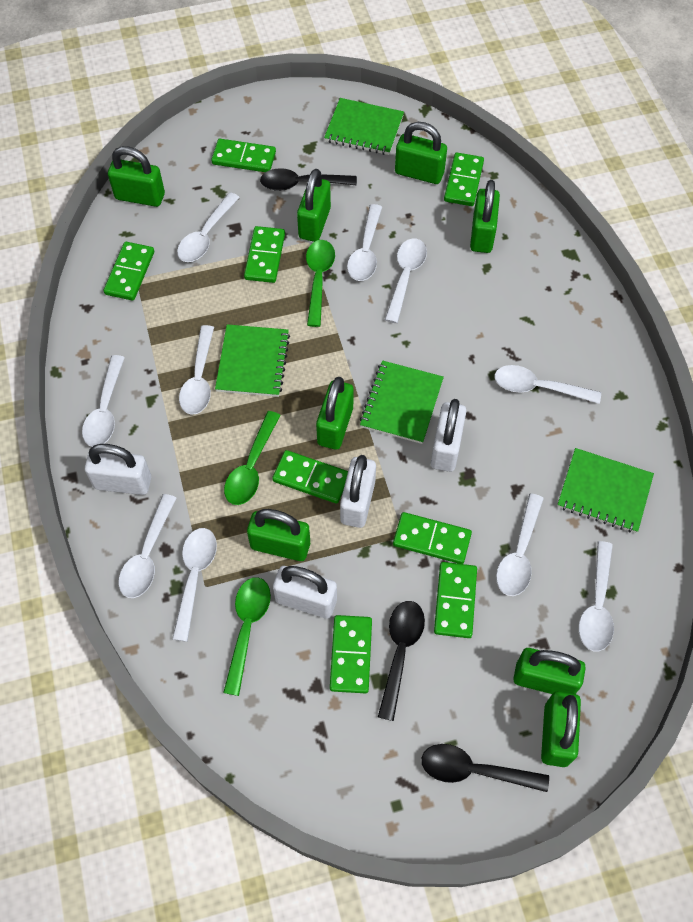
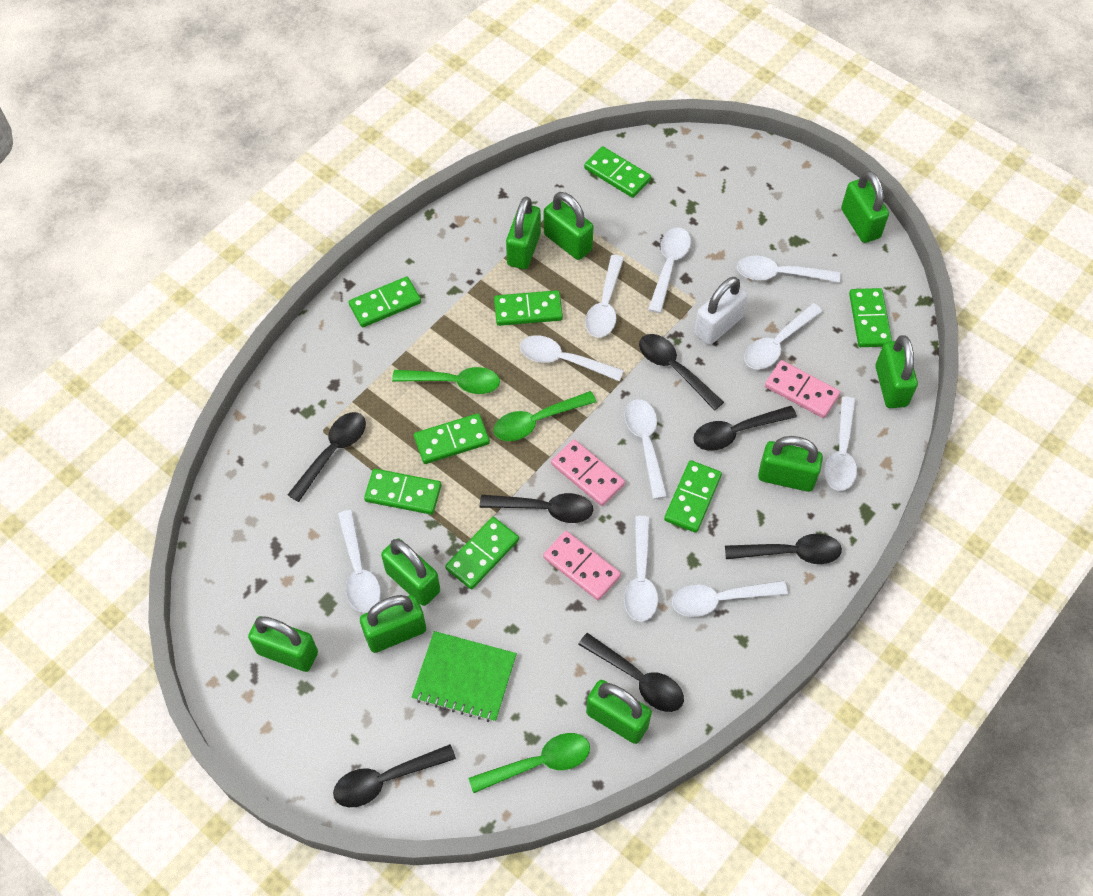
black spoon: [260,168,357,191] [378,601,425,721] [421,744,549,792] = 3 -> [287,412,366,502] [333,744,456,807] [480,493,593,523] [578,633,684,712] [639,334,724,411] [693,406,797,451] [725,534,842,564] = 7
green notebook: [215,324,290,397] [324,98,404,155] [360,360,444,444] [557,448,654,533] = 4 -> [411,631,517,722] = 1
green padlock: [108,146,165,207] [247,509,310,561] [297,169,331,242] [316,377,354,450] [395,122,447,184] [470,180,500,253] [513,648,586,694] [541,691,581,767] = 8 -> [248,616,318,672] [360,595,426,653] [381,539,440,606] [506,197,541,269] [544,192,593,260] [586,680,652,744] [758,436,823,492] [841,171,889,243] [875,335,918,408] = 9
pink domino: none = 0 -> [543,531,621,600] [551,440,625,506] [765,360,840,418] = 3
white padlock: [85,444,151,495] [273,566,337,619] [340,455,376,528] [431,399,466,472] = 4 -> [694,277,748,345] = 1

